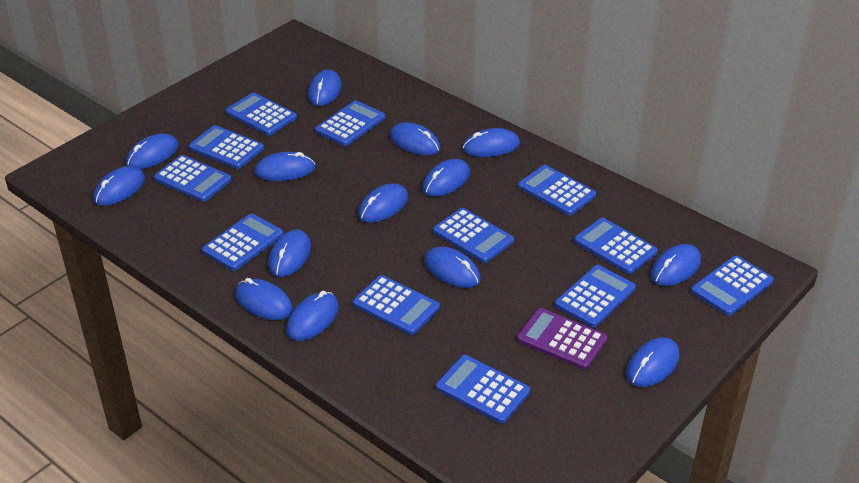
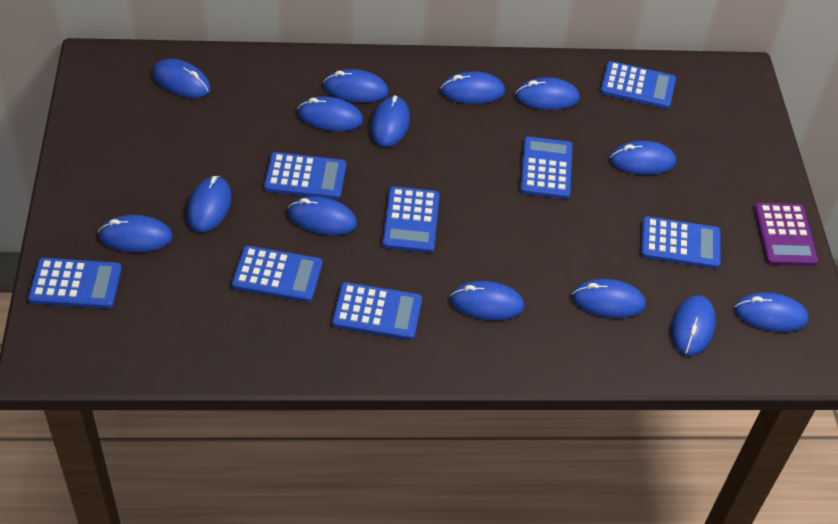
blue calculator: [154,155,232,202] [189,125,264,169] [202,213,283,271] [226,93,297,135] [315,100,385,146] [353,275,440,335] [433,208,514,263] [436,355,530,424] [518,165,596,216] [555,265,636,327] [574,218,658,274] [691,256,774,316] = 12 -> [28,258,122,309] [232,246,322,302] [264,152,346,200] [332,282,422,340] [382,187,440,253] [520,137,573,199] [600,61,676,109] [641,216,720,269] = 8

